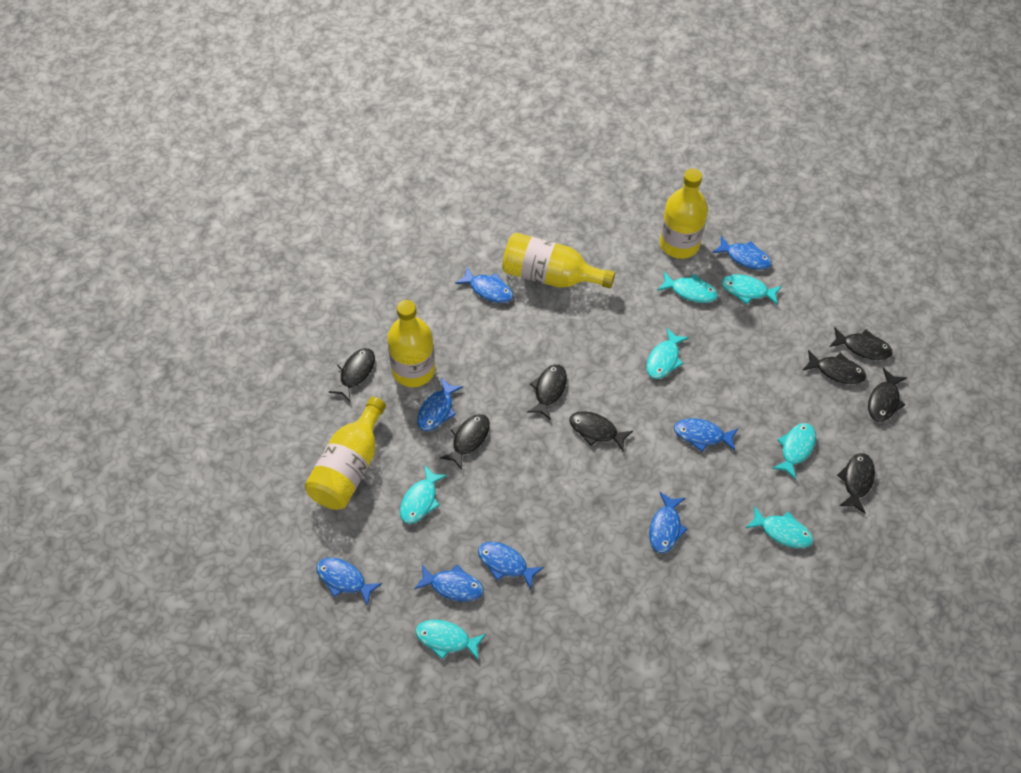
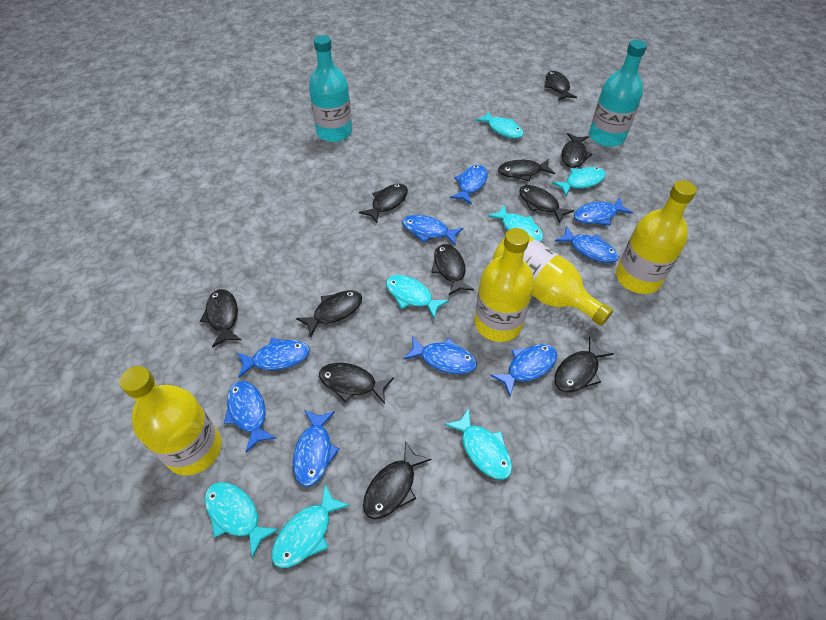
black fish: [328,348,375,401] [440,414,490,470] [527,364,567,420] [569,411,633,451] [803,350,866,384] [829,327,893,360] [837,453,875,513] [868,368,907,422] = 8 -> [200,289,241,347] [296,290,362,337] [319,363,394,404] [359,184,408,223] [363,441,432,519] [431,244,474,295] [498,159,555,181] [519,185,574,223] [544,71,577,101] [554,337,613,393] [561,133,592,168] = 11
blue fish: [316,558,382,606] [414,564,483,602] [417,377,463,431] [455,267,513,303] [478,542,544,589] [649,492,687,553] [674,418,738,452] [712,236,772,270] = 8 -> [224,381,277,452] [236,338,310,378] [293,410,340,487] [402,215,463,245] [403,336,477,374] [450,165,488,205] [490,344,557,396] [555,226,619,263] [574,198,633,226] = 9
turquoise bottle: none = 0 -> [309,35,352,142] [589,40,647,147] = 2

